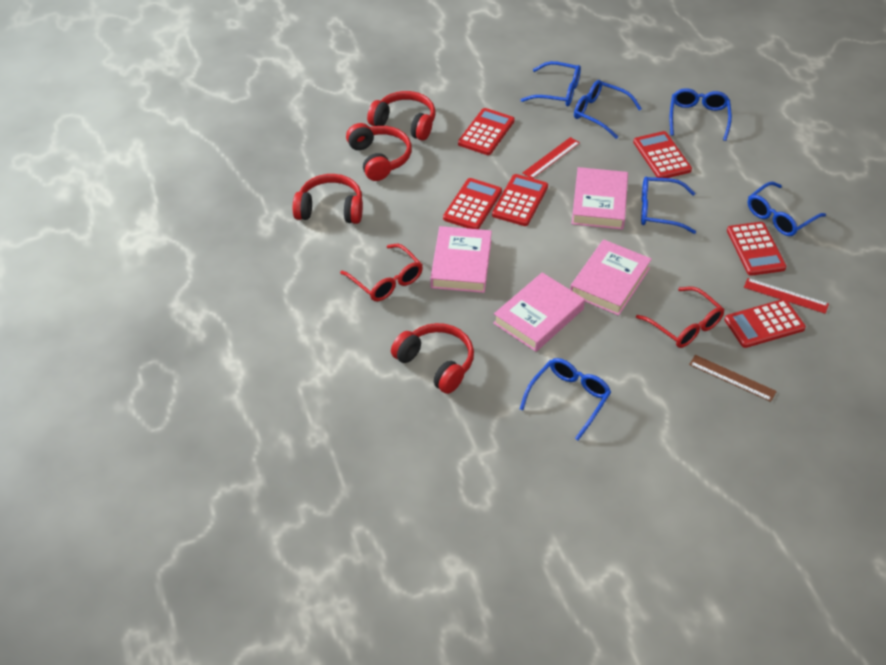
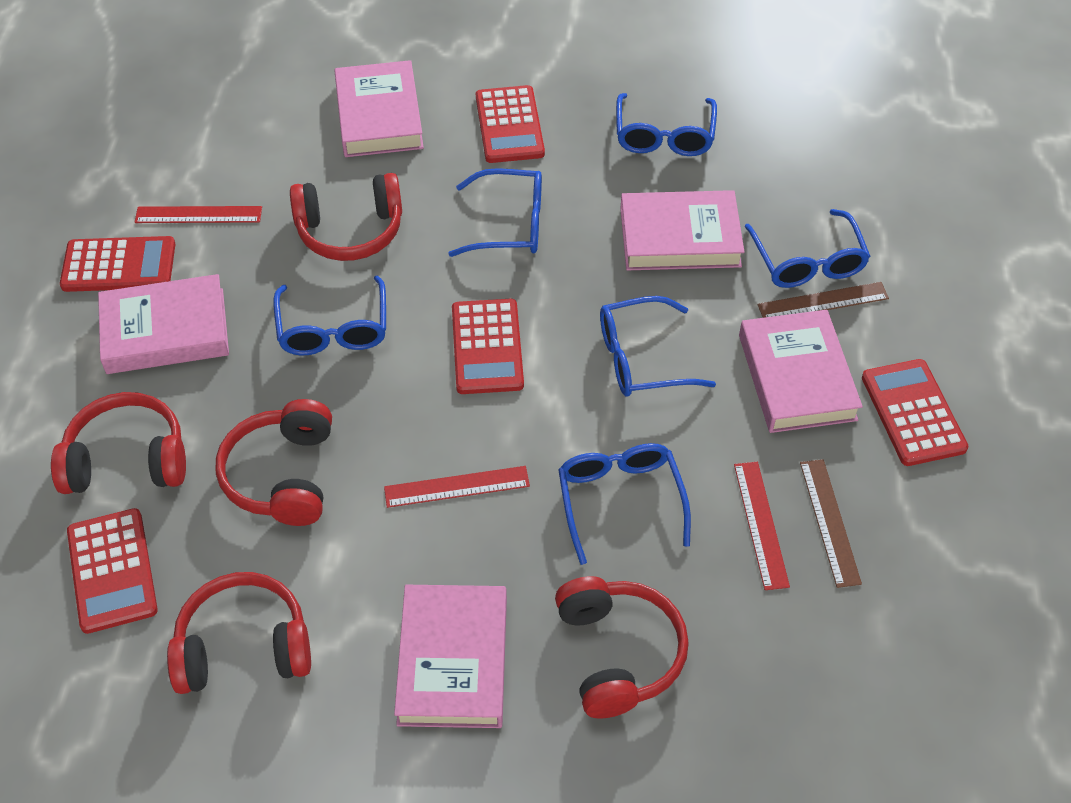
brown ruler: [689,355,777,402] = 1 -> [758,282,889,318] [800,459,862,588] = 2
pink book: [430,226,492,293] [493,272,585,352] [570,239,652,316] [572,167,628,230] = 4 -> [98,274,229,374] [334,60,424,157] [394,585,507,728] [620,190,744,270] [739,310,863,433] = 5
red calculator: [443,178,502,229] [458,108,515,155] [492,174,548,226] [633,131,692,178] [724,299,806,348] [727,222,787,276] = 6 -> [60,236,175,292] [67,508,158,634] [452,299,524,394] [476,85,545,163] [862,359,968,466] = 5
red glasses: [340,244,423,301] [636,287,725,348] = 2 -> none = 0
red headphones: [293,174,363,224] [346,123,412,181] [367,91,435,141] [391,323,474,394] = 4 -> [51,392,186,494] [167,572,311,694] [216,399,332,526] [290,173,402,261] [555,576,689,719] = 5
red ruler: [522,137,580,178] [744,278,829,314] = 2 -> [135,206,262,223] [384,466,530,508] [734,462,790,590] = 3

